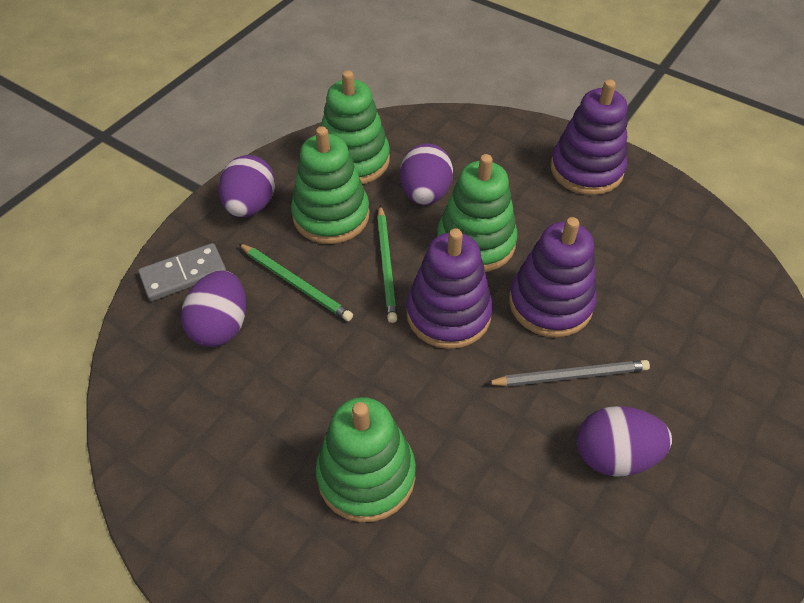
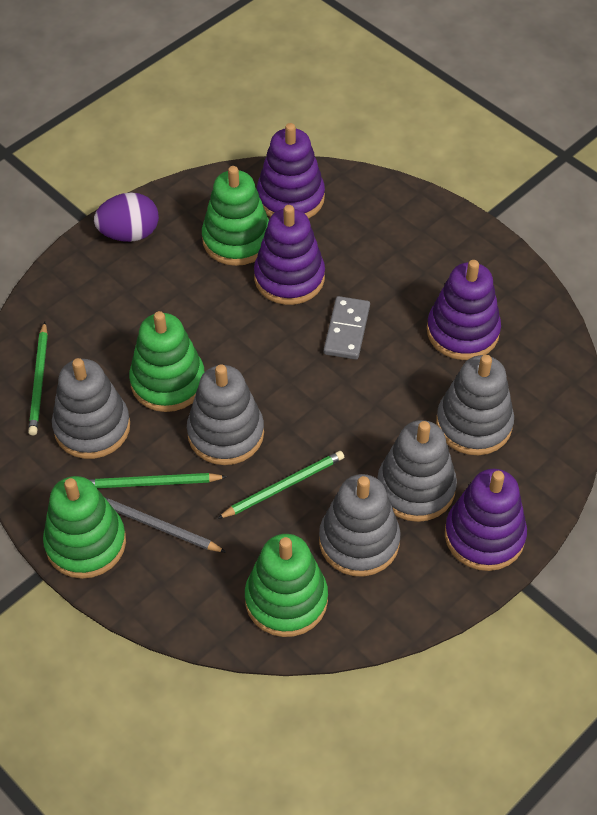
green pencil: [238,243,353,321] [377,205,397,323] = 2 -> [28,322,48,435] [89,473,227,488] [217,451,344,519] = 3
grey stacking toy: none = 0 -> [52,358,130,459] [187,365,264,465] [319,474,401,576] [377,420,457,522] [436,355,514,455] = 5
purple egg: [181,271,246,347] [219,155,275,217] [400,143,453,205] [577,406,672,477] = 4 -> [94,193,159,242] = 1
purple stacking toy: [406,228,493,349] [509,217,597,337] [551,80,627,195] = 3 -> [254,205,325,305] [257,123,325,219] [427,260,501,360] [445,469,527,571] = 4

